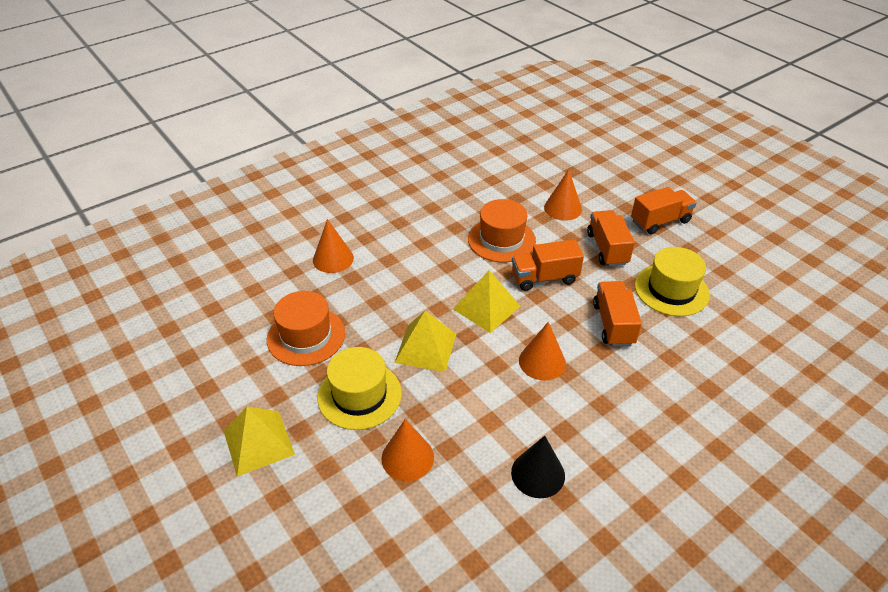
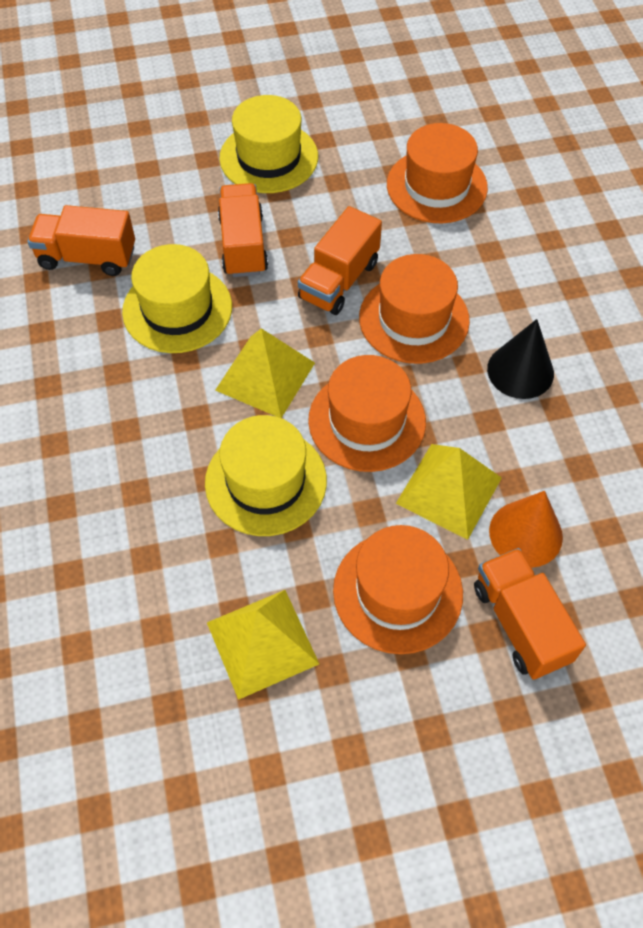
orange cone: [313,219,354,273] [381,419,434,481] [519,322,566,380] [544,169,582,221] = 4 -> [489,491,563,568] = 1
orange hat: [267,291,345,366] [468,199,536,262] = 2 -> [308,355,426,472] [333,525,463,654] [359,254,470,364] [387,123,488,223] = 4
yellow hat: [317,347,402,430] [635,247,710,316] = 2 -> [122,244,232,353] [205,415,327,536] [219,95,318,193] = 3

